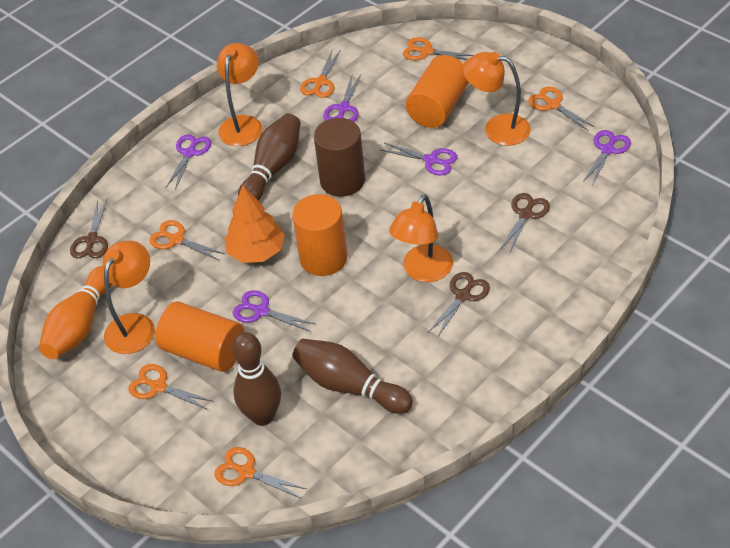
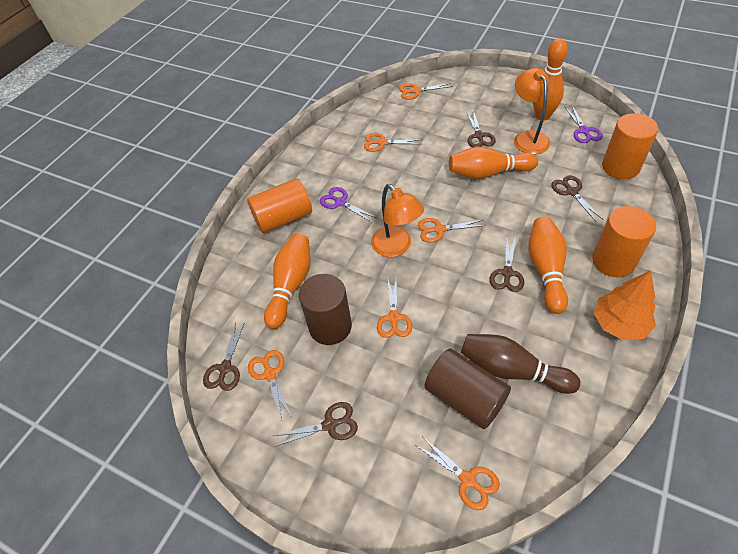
brown bowling pin: [232,332,281,426] [238,113,300,200] [292,339,413,414] = 3 -> [461,334,581,394] = 1
brown cylinder: [314,118,365,197] = 1 -> [299,274,352,345] [424,349,511,429] = 2
brown scissors: [70,200,108,258] [428,272,490,338] [499,193,550,254] = 3 -> [203,322,245,391] [274,402,358,447] [466,110,496,147] [489,236,524,292] [551,175,603,221] = 5
orange bowling pin: [39,266,112,359] = 1 -> [264,234,310,329] [449,147,538,179] [528,217,568,314] [533,38,568,121] = 4
orange lamp: [103,241,155,354] [217,43,263,146] [389,194,453,282] [463,52,531,146] = 4 -> [371,184,424,257] [514,68,550,154] = 2
purple scissors: [166,134,211,190] [233,290,315,332] [323,75,361,122] [381,143,457,175] [583,130,631,186] = 5 -> [320,187,377,222] [565,106,603,143] = 2

